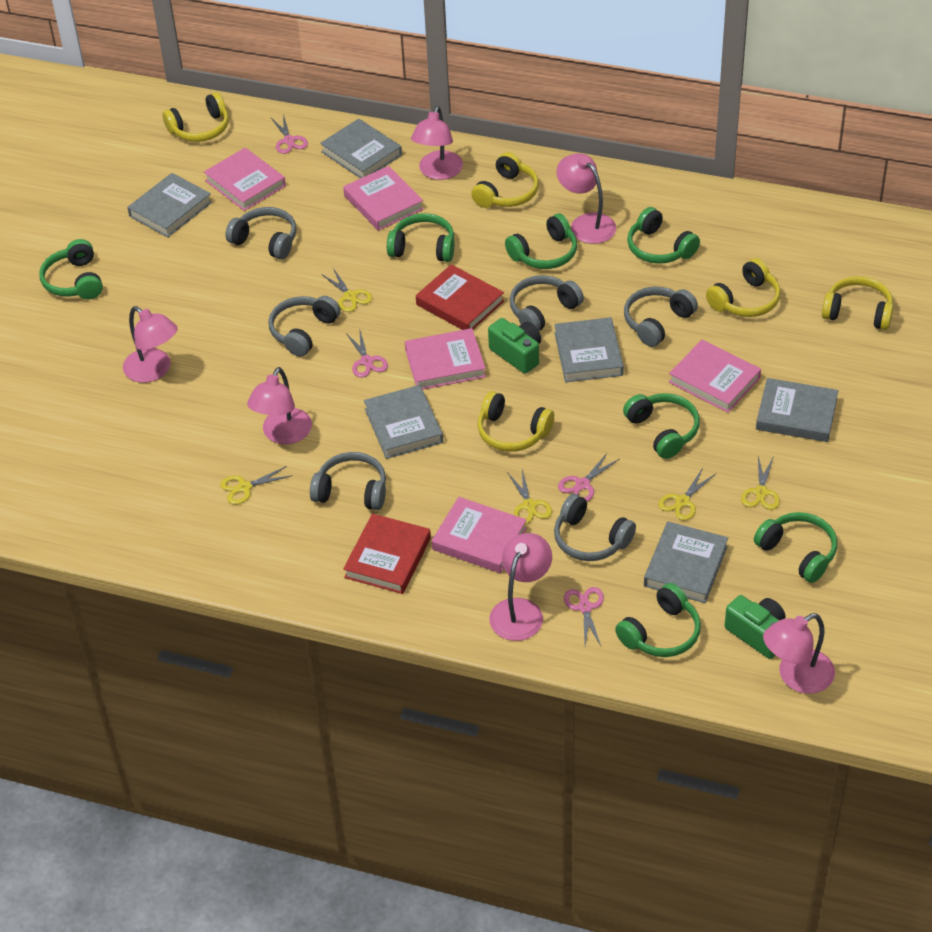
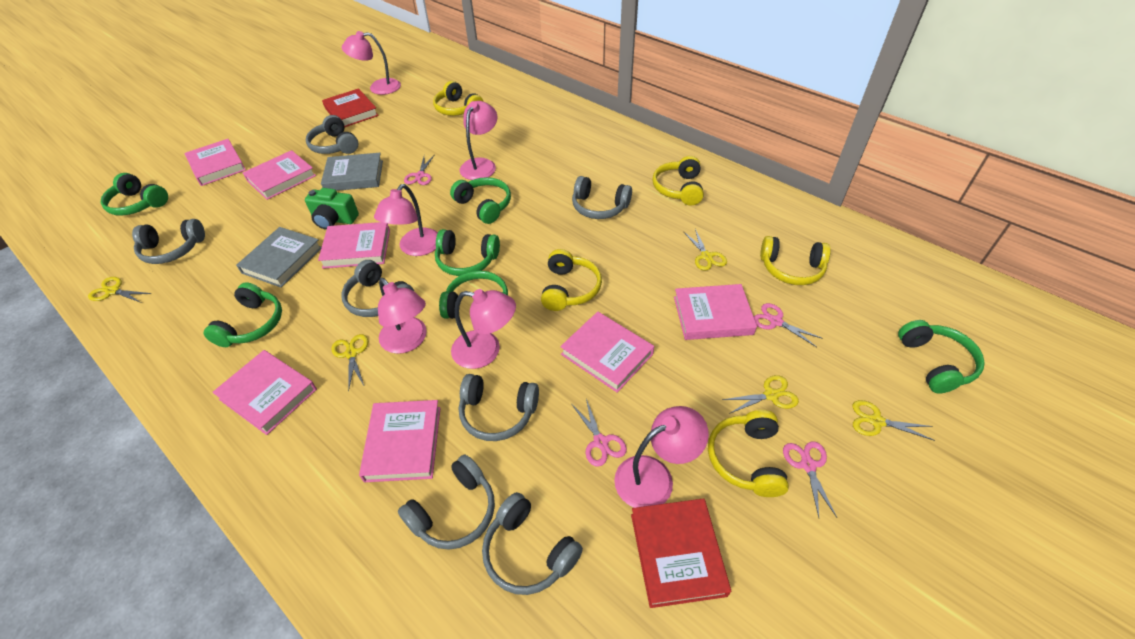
green camera: [488,318,541,374] [725,595,785,659] = 2 -> [305,188,359,230] = 1
green headphones: [39,239,103,299] [387,213,454,262] [505,214,577,269] [615,583,701,657] [623,393,700,459] [627,207,700,264] [754,512,837,583] = 7 -> [101,173,168,216] [203,282,282,347] [435,229,500,276] [439,271,508,319] [450,177,511,224] [898,320,985,394] = 6
grey book: [127,173,212,238] [320,119,402,178] [364,385,443,459] [554,317,624,382] [644,521,728,603] [756,378,839,442] = 6 -> [236,227,322,288] [321,153,383,191] = 2
grey headphones: [225,207,297,260] [268,296,341,357] [310,452,386,510] [510,275,584,331] [554,494,636,561] [624,287,698,347] = 6 -> [132,219,205,264] [306,115,359,154] [341,260,414,317] [398,455,495,550] [459,374,539,441] [482,492,583,595] [572,176,632,219] = 7
pink book: [204,148,286,211] [343,166,424,231] [405,328,486,390] [432,497,527,573] [669,340,761,413] = 5 -> [185,139,246,186] [213,350,317,435] [243,150,316,200] [318,222,390,269] [359,400,441,482] [560,312,654,393] [674,284,757,340] = 7

